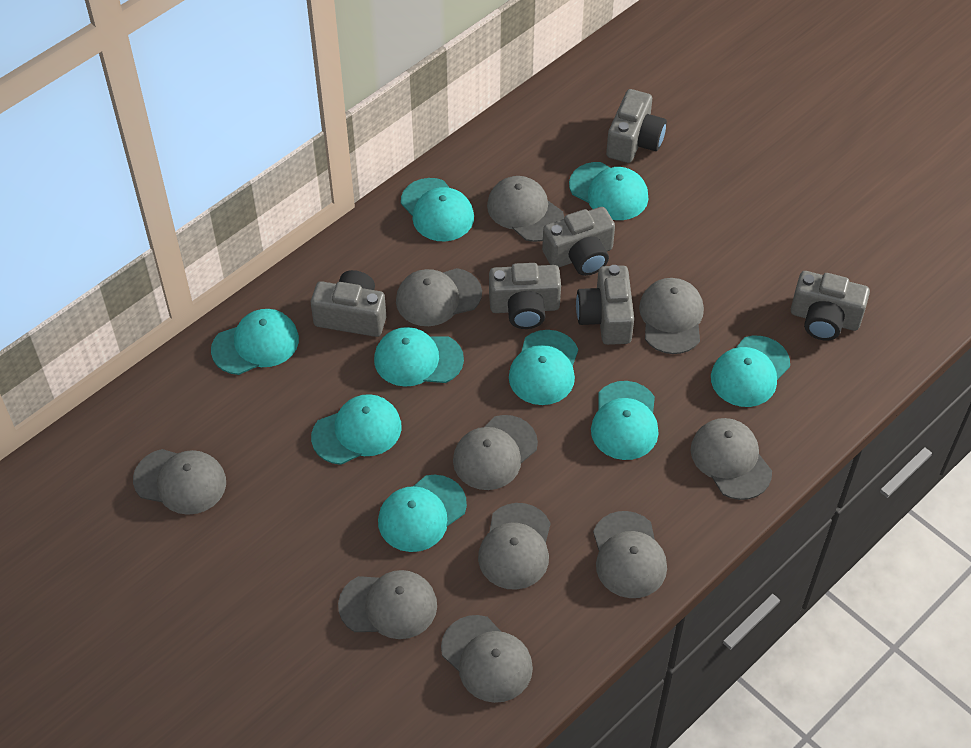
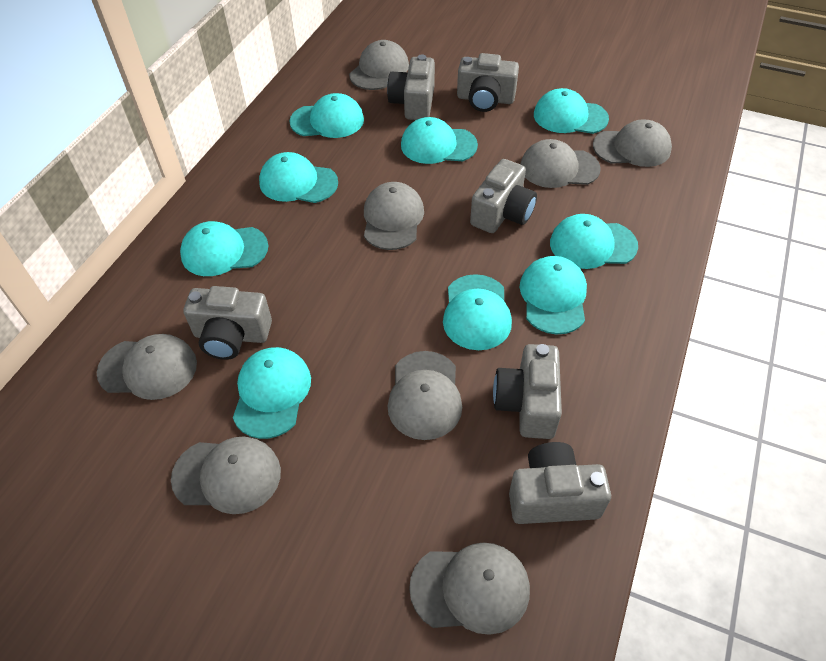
grey cap: [133,449,226,515] [338,570,437,639] [396,268,482,326] [441,615,533,703] [453,415,538,490] [478,503,551,590] [487,176,564,242] [593,511,667,598] [639,278,704,354] [691,418,772,500] = 10 -> [97,334,197,400] [171,437,281,514] [349,40,409,90] [364,182,424,250] [388,351,462,440] [409,543,530,635] [521,139,601,188] [593,119,672,167] = 8

